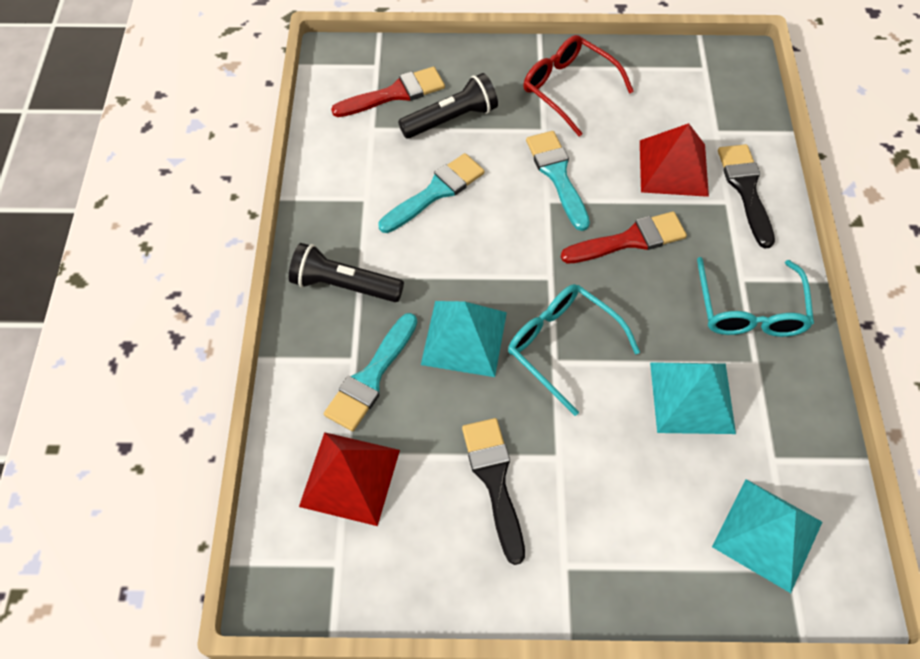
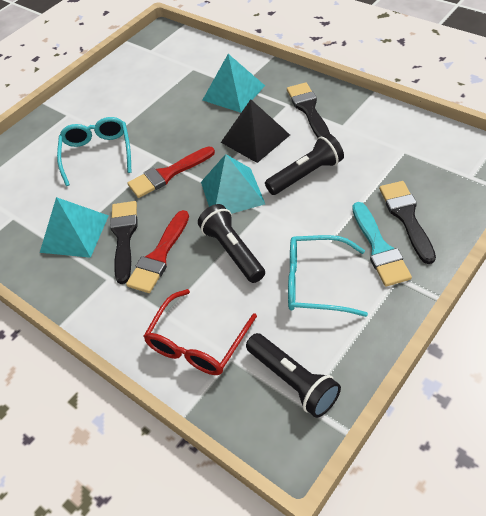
black brush: [462,418,525,565] [718,144,775,249] = 2 -> [110,201,138,284] [287,82,330,138] [379,181,436,264] = 3
black flashlight: [289,243,404,302] [398,73,498,139] = 2 -> [198,204,265,283] [246,333,341,418] [265,134,344,195] = 3
black pyramid: none = 0 -> [221,99,290,163] = 1
red pyramid: [299,432,400,526] [640,123,709,197] = 2 -> none = 0
turquoise brush: [324,313,417,431] [379,153,485,233] [526,131,590,231] = 3 -> [352,202,412,287] = 1

